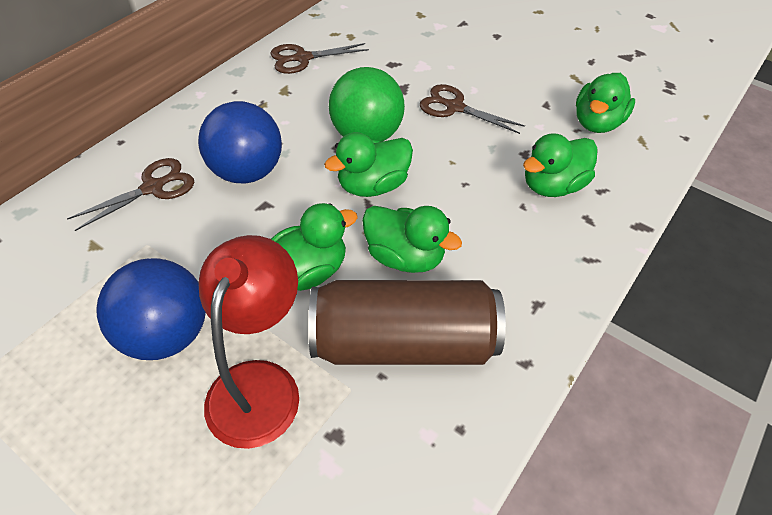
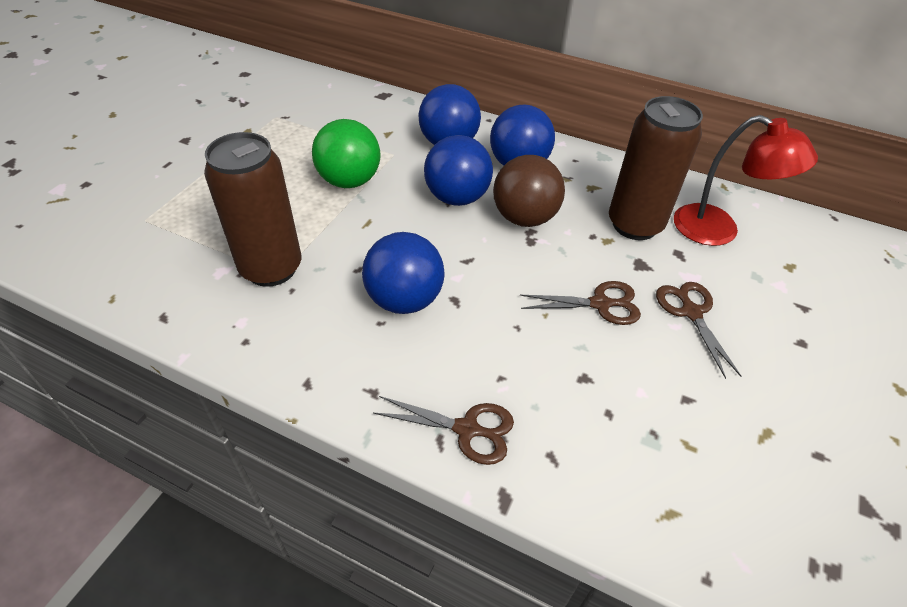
blue ball: [96,258,206,360] [198,101,282,183] = 2 -> [362,232,444,314] [419,84,481,145] [424,135,493,206] [490,105,555,166] = 4
brown ball: none = 0 -> [493,155,565,227] = 1
brown can: [308,280,506,365] = 1 -> [204,132,301,287] [609,96,703,240] = 2
green duck: [271,203,358,291] [324,132,413,197] [362,206,462,273] [523,133,598,197] [576,73,635,133] = 5 -> none = 0

